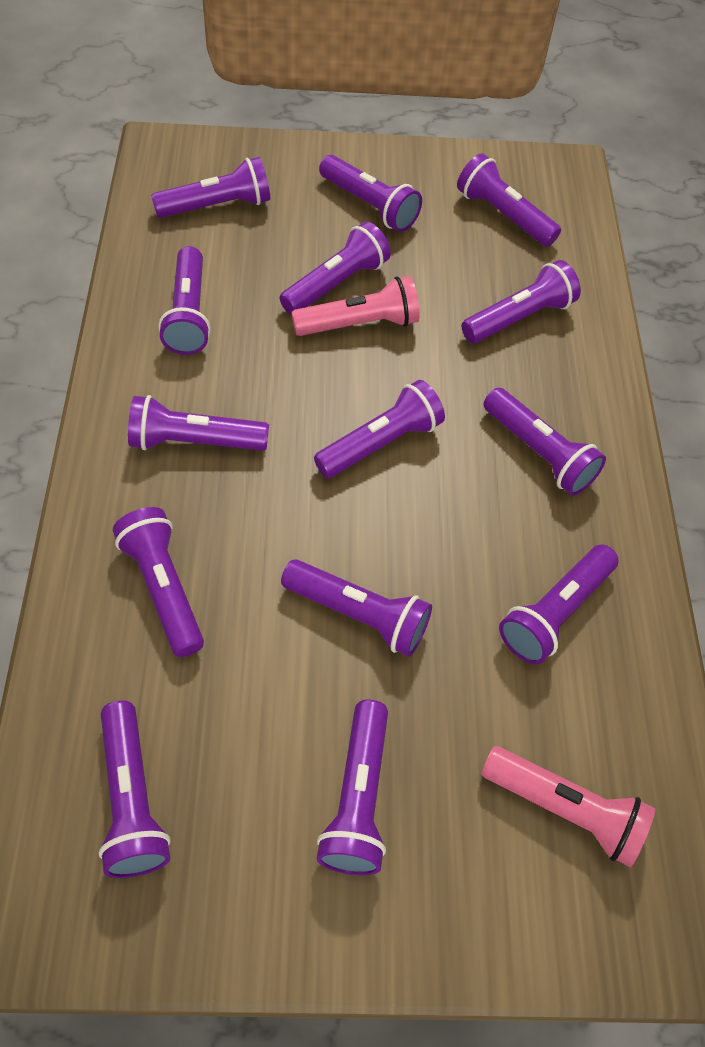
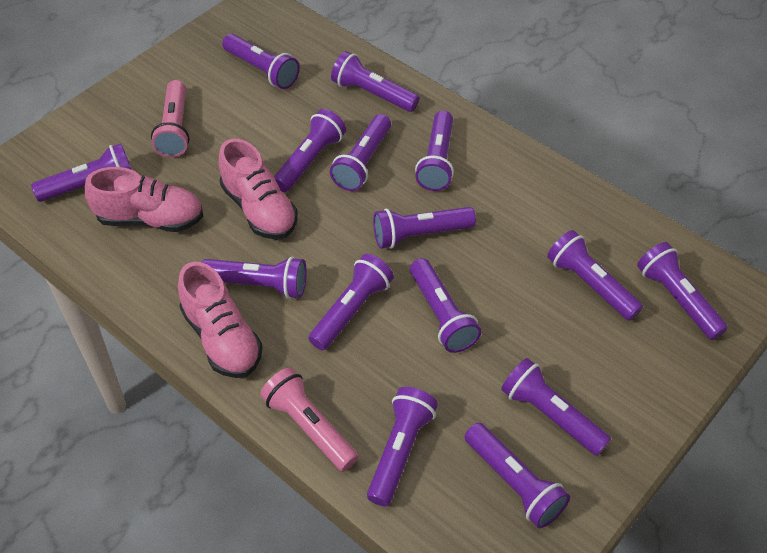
pink shoe: none = 0 -> [85,167,203,232] [178,262,263,378] [218,139,298,239] = 3
purple flashlight: [99,700,171,878] [113,507,204,657] [128,395,269,451] [151,157,270,218] [158,246,211,355] [280,222,391,315] [281,559,432,657] [314,380,445,478] [317,700,388,875] [319,155,422,232] [457,153,561,247] [462,260,581,343] [483,388,606,496] [499,544,619,664] = 14 -> [31,143,132,202] [201,256,307,299] [222,34,300,89] [274,109,346,192] [308,254,394,351] [330,114,391,191] [331,51,419,112] [367,387,438,506] [373,207,476,249] [410,258,481,353] [415,111,454,191] [465,423,570,528] [501,358,611,456] [547,230,643,321] [637,242,728,340] = 15

